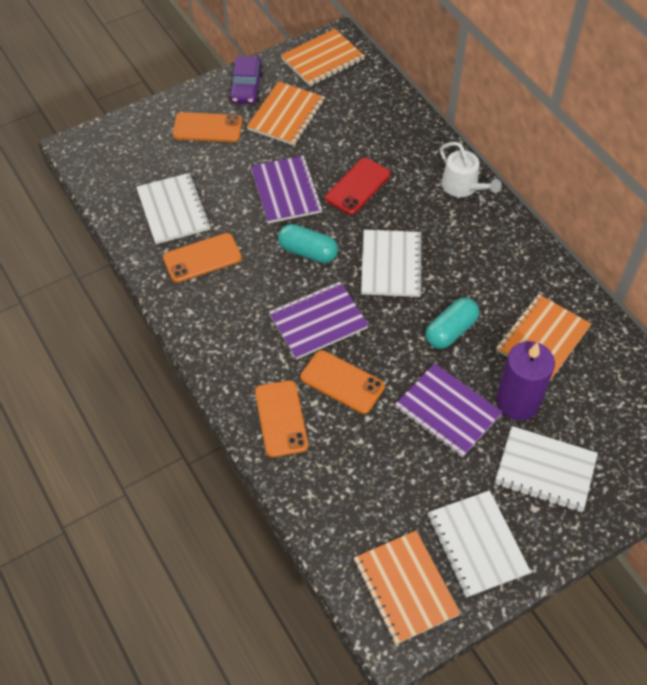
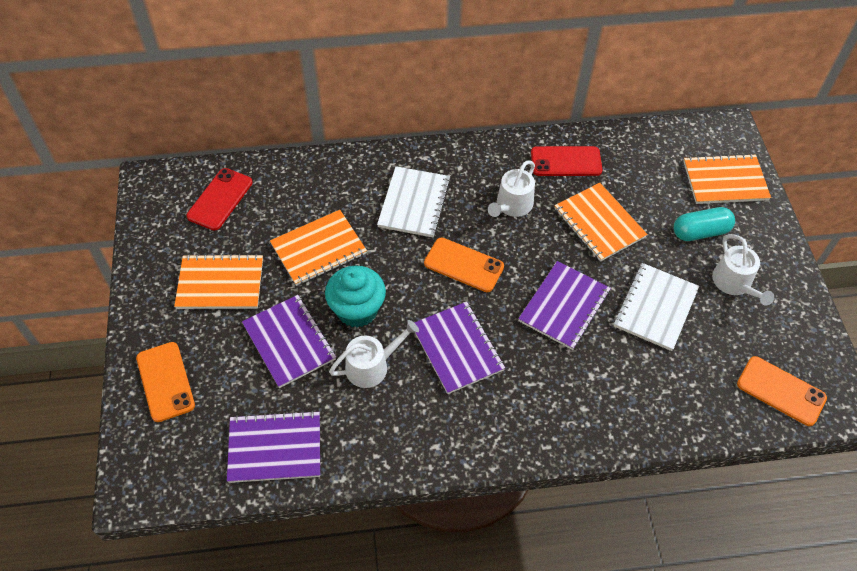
orange phone: [163,233,242,283] [173,112,242,142] [255,380,308,457] [300,350,385,414] = 4 -> [136,342,195,422] [424,237,504,292] [737,356,827,426] = 3
purple candle: [496,341,555,421] = 1 -> none = 0
purple car: [229,56,263,104] = 1 -> none = 0
purple notebook: [251,156,323,223] [269,282,369,360] [395,363,502,457] = 3 -> [227,410,320,483] [242,295,336,388] [414,302,505,394] [518,261,611,350] = 4
red phone: [325,158,391,215] = 1 -> [186,168,253,230] [531,146,603,176] = 2
turquoise capsule: [278,224,338,263] [426,298,479,349] = 2 -> [674,207,735,241] = 1
turquoise cupcake: none = 0 -> [325,266,386,327] = 1
white notebook: [136,173,211,244] [361,230,423,297] [428,490,531,598] [495,426,598,512] = 4 -> [377,166,451,237] [614,263,699,351] = 2
white watering can: [440,142,502,197] = 1 -> [329,320,419,388] [488,161,535,217] [712,234,774,306] = 3

